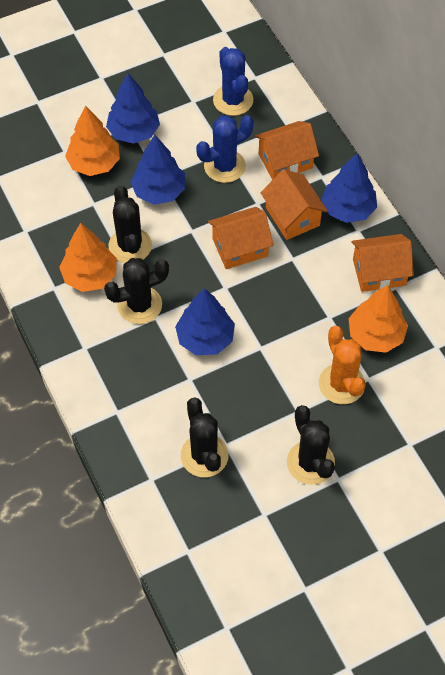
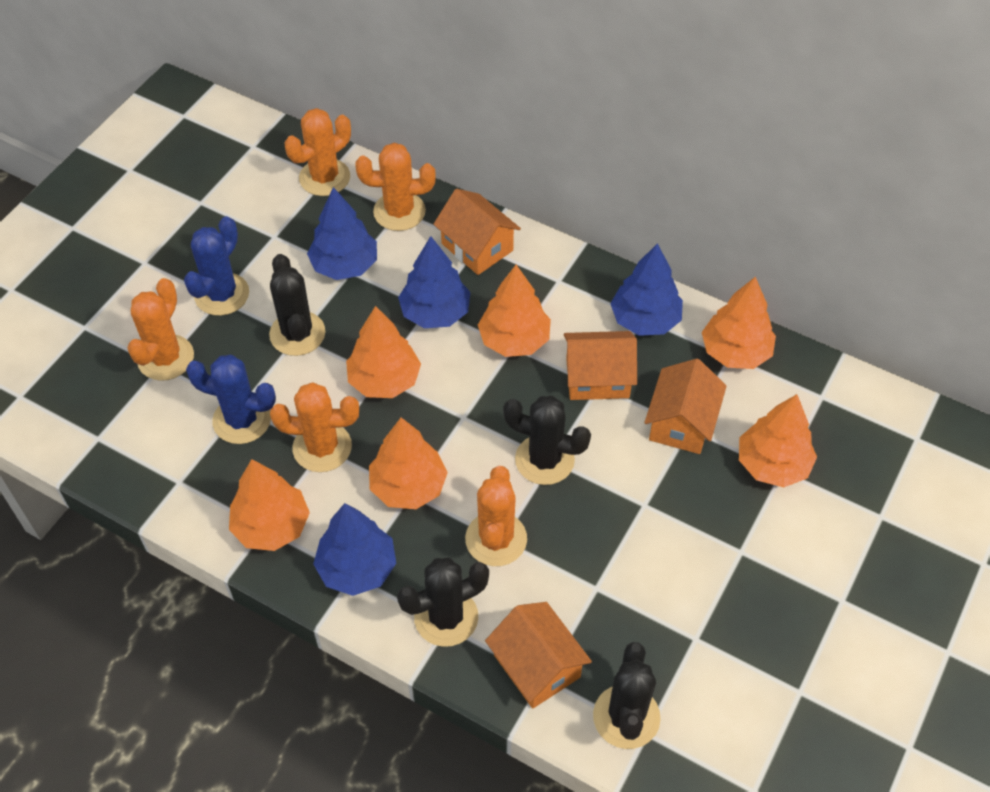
orange cactus: [319,326,366,404] = 1 -> [127,278,194,381] [270,382,359,472] [285,108,351,196] [355,143,436,231] [465,466,527,566] = 5
orange tree: [59,223,117,292] [65,105,120,176] [349,285,408,353] = 3 -> [229,459,310,551] [346,306,421,398] [369,418,448,509] [478,265,551,357] [702,276,776,369] [739,394,817,487] = 6

